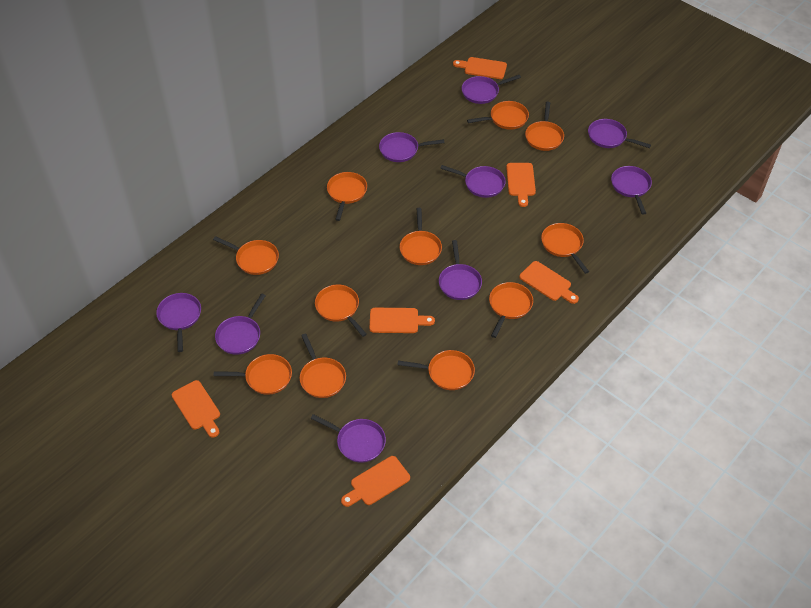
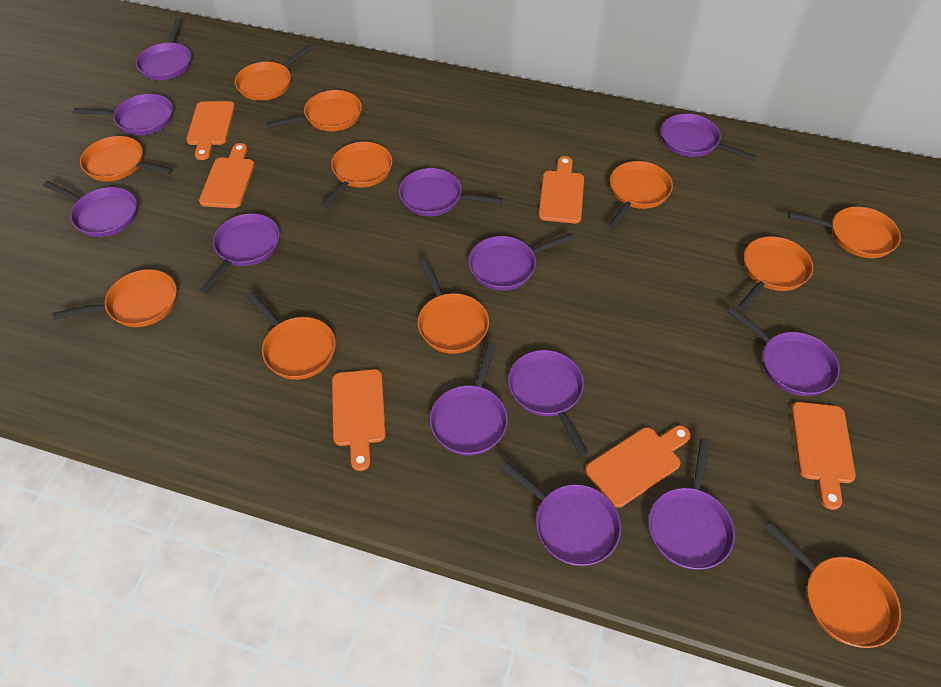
purple pan: [156,293,201,352] [215,294,266,355] [310,414,386,463] [379,132,444,162] [439,240,482,300] [440,165,506,198] [462,75,521,104] [588,119,651,148] [611,166,652,215] = 9 -> [43,181,137,237] [73,94,173,136] [136,18,191,80] [200,213,280,293] [399,168,502,216] [430,342,508,455] [468,233,575,291] [498,460,621,566] [508,350,588,456] [649,438,735,570] [661,114,757,161] [728,307,840,396] = 12

